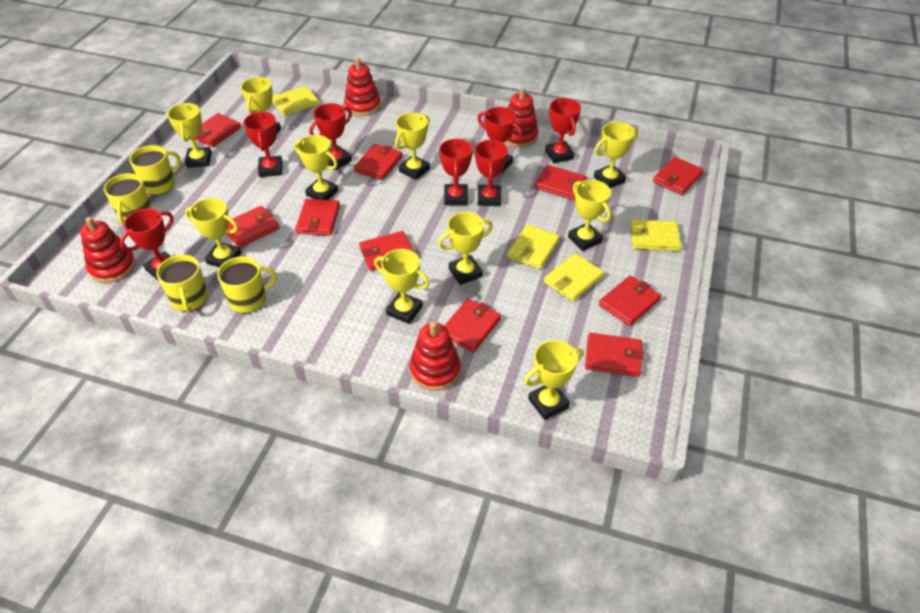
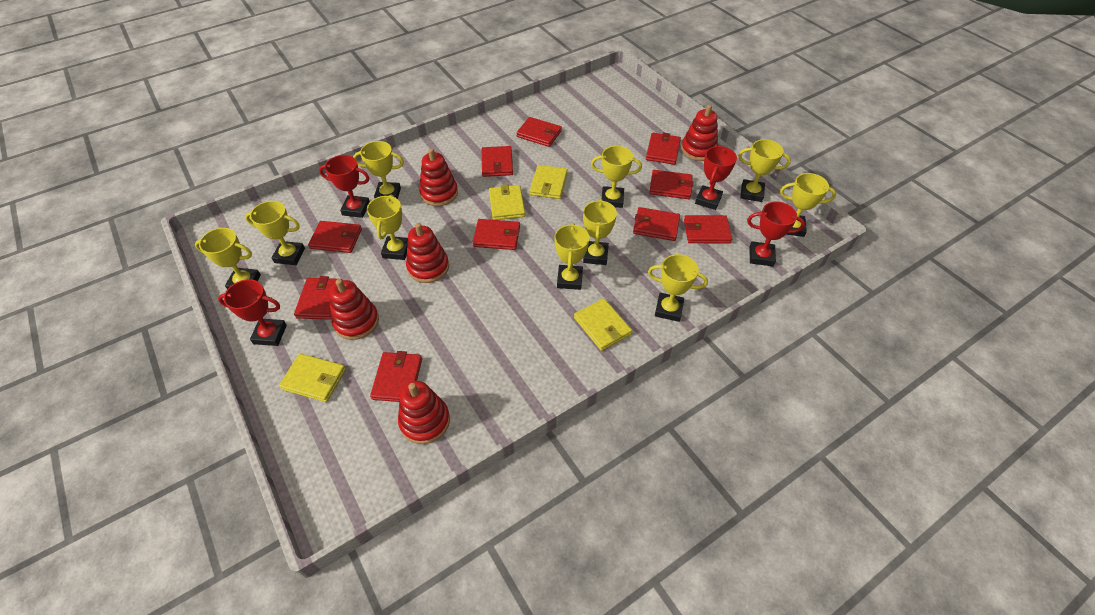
red stacking toy: [80,217,136,283] [344,58,381,116] [410,321,461,391] [505,87,539,147] = 4 -> [329,279,379,340] [398,381,450,444] [406,223,449,283] [419,148,458,206] [681,105,718,161] = 5
red trophy: [120,209,174,281] [243,112,283,177] [309,103,352,170] [439,138,472,205] [475,139,508,206] [478,107,522,174] [545,98,581,163] = 7 -> [218,279,287,346] [319,155,370,218] [695,146,737,210] [747,201,805,266] = 4
yellow mug: [104,173,152,225] [129,145,181,195] [157,255,208,313] [217,256,277,313] = 4 -> none = 0

